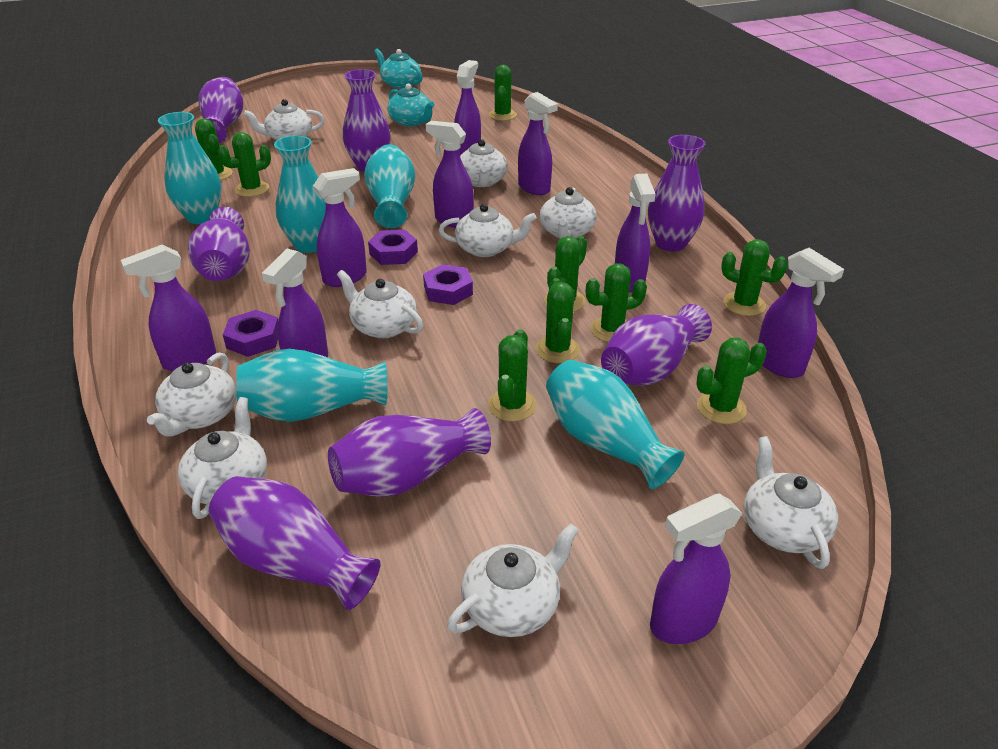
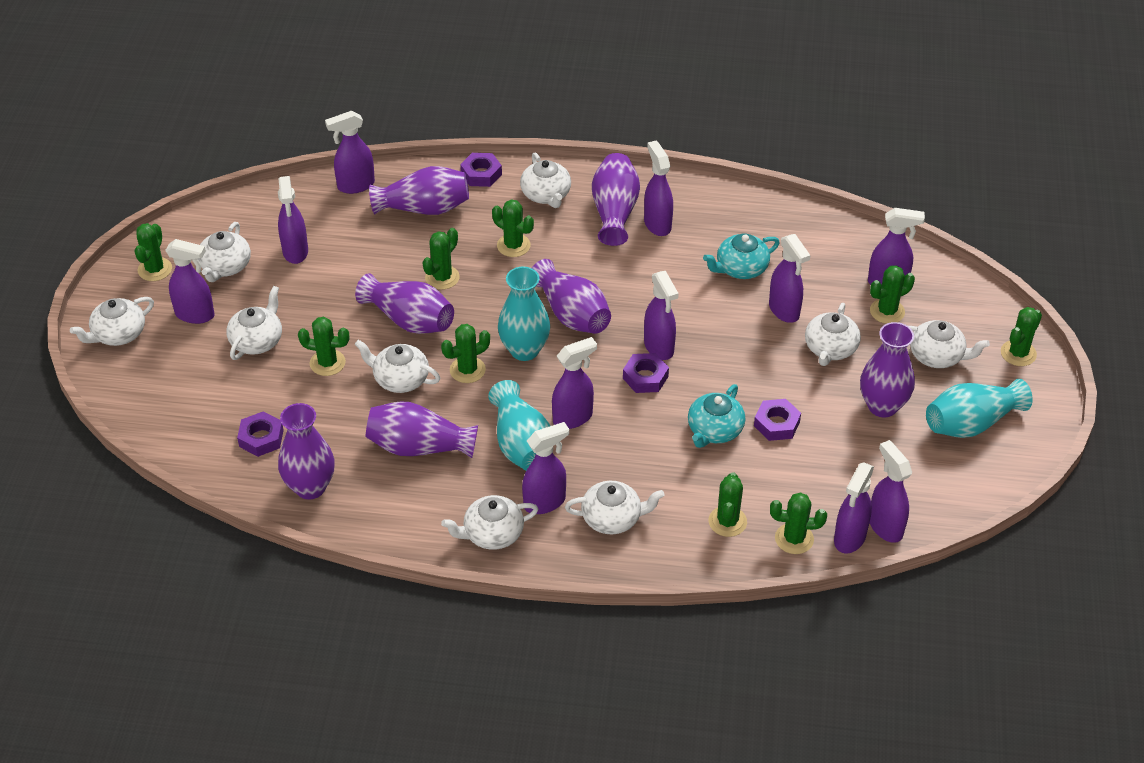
purple nut: [223,310,278,357] [368,230,418,265] [423,264,473,305] = 3 -> [237,411,283,457] [460,153,502,187] [623,353,669,393] [754,399,801,441] = 4
purple spray bottle: [121,245,216,371] [262,248,328,357] [313,168,367,287] [426,121,474,228] [454,60,481,155] [518,92,558,195] [615,174,656,292] [650,494,742,644] [758,248,844,378] = 9 -> [165,239,215,324] [278,176,308,264] [325,111,375,194] [522,422,569,514] [552,337,597,429] [644,141,673,236] [644,271,679,360] [769,234,810,323] [834,463,874,553] [868,208,925,285] [870,440,912,543] = 11
turquoise vase: [158,112,222,224] [236,349,387,422] [274,135,326,253] [364,144,415,228] [546,360,685,489] = 5 -> [488,380,550,471] [498,267,550,361] [926,379,1033,438] = 3

